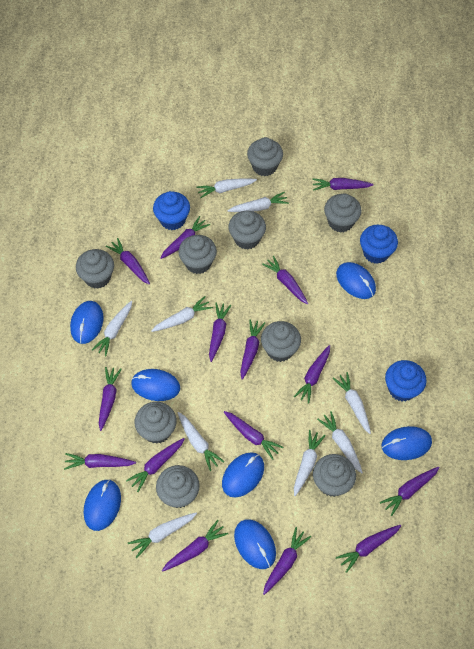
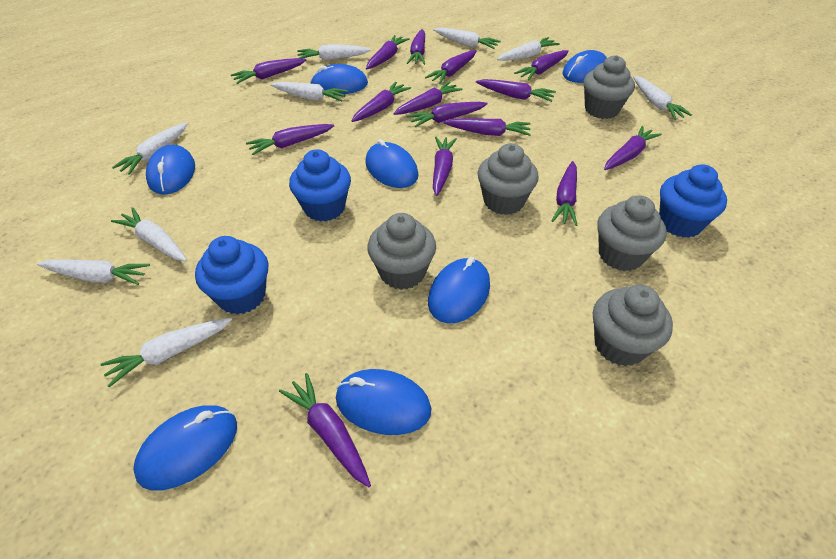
grey cupcake: [76,249,114,289] [135,402,177,444] [156,465,200,508] [179,235,217,274] [228,211,266,250] [247,137,283,176] [261,321,301,362] [313,454,356,497] [324,194,362,233] = 9 -> [368,213,436,290] [477,143,539,215] [583,55,635,119] [593,285,673,366] [597,195,667,271] = 5

